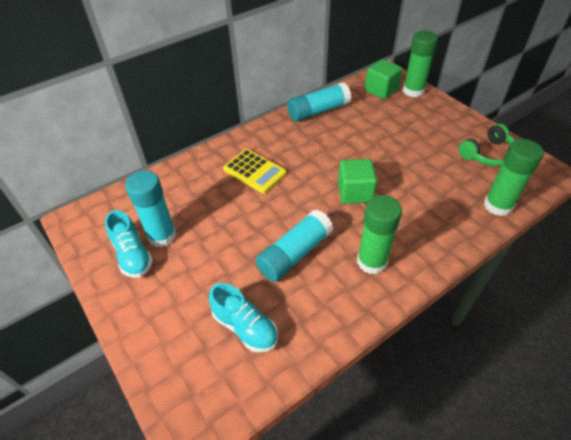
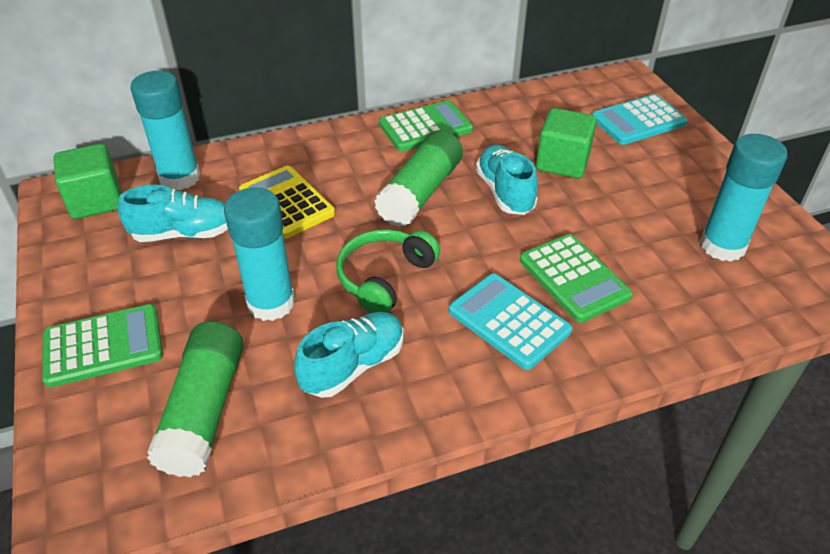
green calculator: none = 0 -> [42,304,163,388] [379,100,473,151] [520,234,633,323] = 3
green glue stick: [357,195,402,274] [403,31,438,98] [484,139,544,216] = 3 -> [147,321,244,477] [374,130,463,227] = 2
turquoise calculator: none = 0 -> [449,274,572,370] [592,94,687,145] = 2
turquoise shoe: [105,210,153,278] [209,283,278,352] = 2 -> [118,185,228,242] [294,312,404,398] [476,145,538,215] = 3

